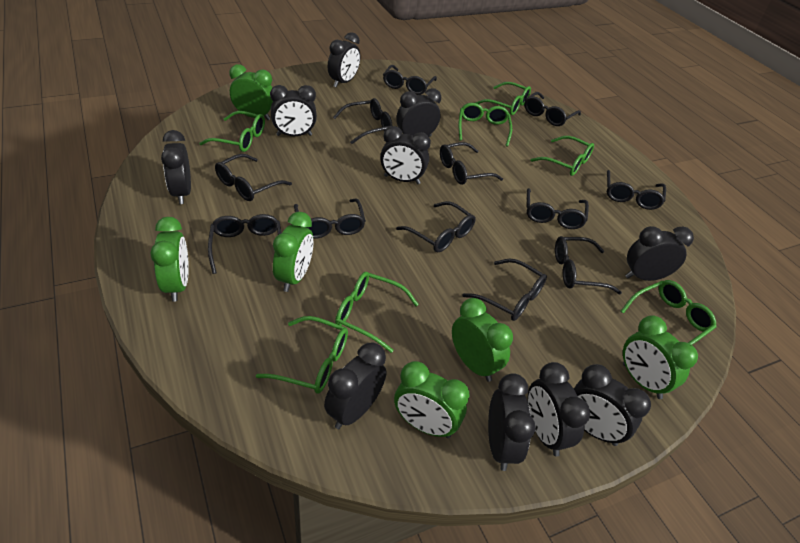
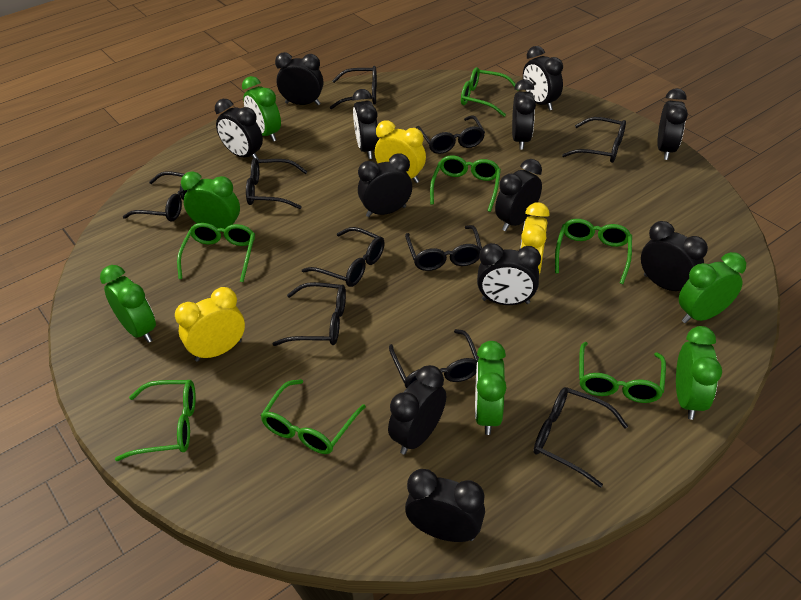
black clock: [161,130,191,204] [270,85,317,136] [324,343,386,429] [328,32,360,87] [380,126,431,184] [397,88,441,137] [488,373,536,471] [528,362,590,456] [574,364,651,446] [625,226,694,281] = 10 -> [215,99,263,159] [275,52,323,105] [352,89,379,159] [358,153,412,217] [388,365,446,455] [405,469,485,542] [477,243,541,305] [495,159,542,231] [512,79,536,150] [523,46,563,111] [641,221,708,291] [657,88,688,160] = 12
black glasses: [208,214,281,274] [215,154,292,201] [294,199,366,239] [333,98,393,144] [383,65,437,95] [396,201,475,252] [440,142,503,185] [462,259,547,321] [524,92,581,126] [527,188,589,229] [555,236,622,294] [607,170,666,210] = 12 -> [123,171,188,221] [246,158,307,209] [273,282,346,346] [302,227,385,287] [330,66,377,109] [389,329,479,388] [405,225,482,271] [416,115,485,154] [533,387,628,488] [562,117,626,163] = 10
yellow clock: none = 0 -> [175,287,245,362] [375,120,426,183] [520,202,550,274] = 3

